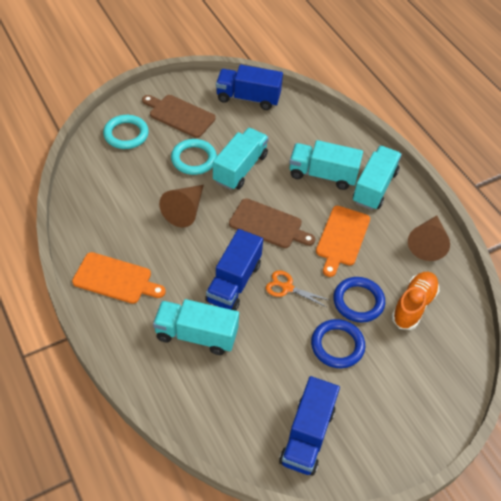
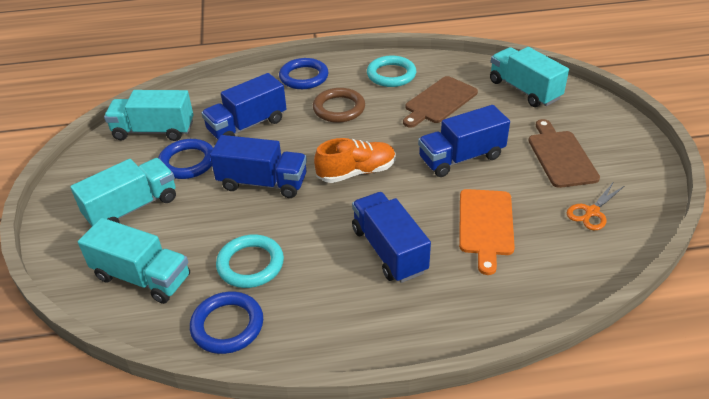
blue ring: [311,319,365,368] [333,277,385,323] = 2 -> [158,139,213,179] [190,292,263,354] [279,58,329,89] = 3
blue truck: [205,229,263,311] [216,65,283,110] [279,376,340,476] = 3 -> [201,73,286,139] [210,135,307,198] [352,192,431,283] [418,105,510,177] = 4
brown cone: [159,185,204,227] [408,215,450,261] = 2 -> none = 0
brown ring: none = 0 -> [313,88,365,123] = 1
orange cutting board: [72,252,166,304] [316,206,370,277] = 2 -> [459,189,515,275] = 1

